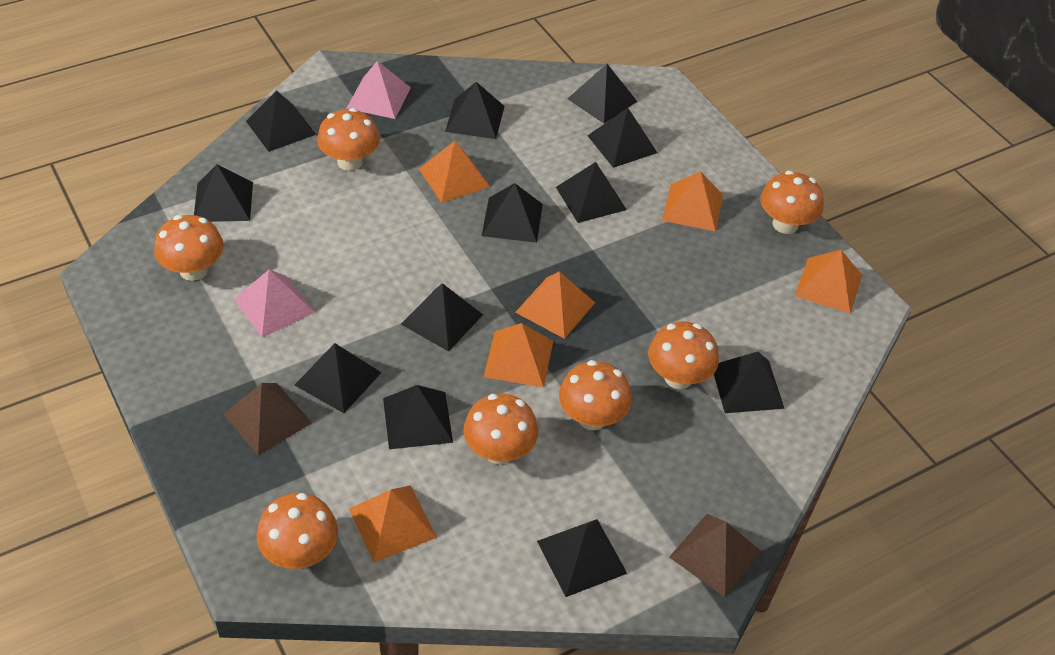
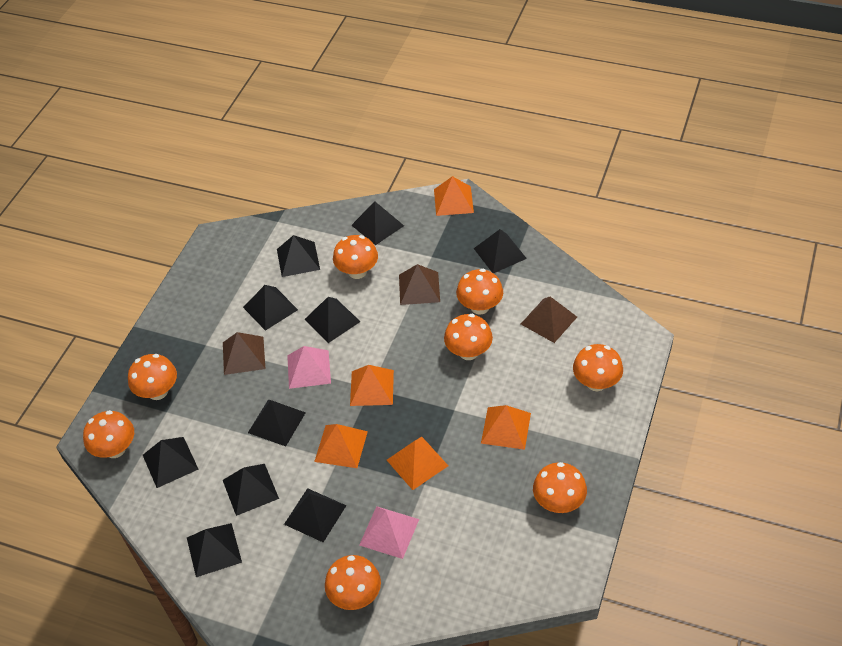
black pyramid: [194,164,253,222] [246,90,316,152] [295,343,382,413] [383,385,453,449] [401,283,483,352] [445,82,505,139] [482,183,543,243] [537,519,627,597] [556,162,627,223] [568,64,638,123] [587,108,658,168] [714,352,785,413] = 12 -> [143,437,198,488] [187,523,242,577] [223,464,279,516] [243,285,298,331] [248,400,306,446] [277,235,320,277] [284,488,347,542] [304,297,361,343] [351,201,404,245] [474,229,527,273] = 10
brown pyramid: [223,383,312,455] [669,514,762,597] = 2 -> [223,332,265,375] [399,264,440,305] [521,297,577,343] = 3
orange mushroom: [154,215,224,281] [257,493,338,569] [317,108,380,171] [463,394,538,464] [559,360,632,430] [648,321,719,389] [760,171,824,234] = 7 -> [83,410,134,458] [128,354,177,400] [325,555,381,610] [333,235,378,279] [444,314,493,360] [456,269,503,314] [533,462,587,513] [573,344,623,391] = 8
orange pyramid: [349,485,437,562] [419,141,490,203] [484,323,553,387] [515,271,595,339] [662,171,723,232] [795,250,862,314] = 6 -> [314,424,368,468] [350,365,394,406] [387,437,448,490] [434,176,474,216] [481,405,531,450] = 5

